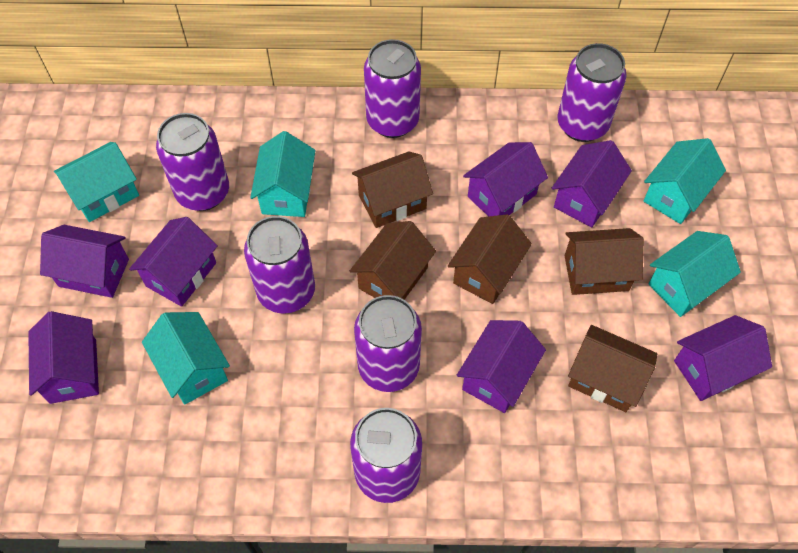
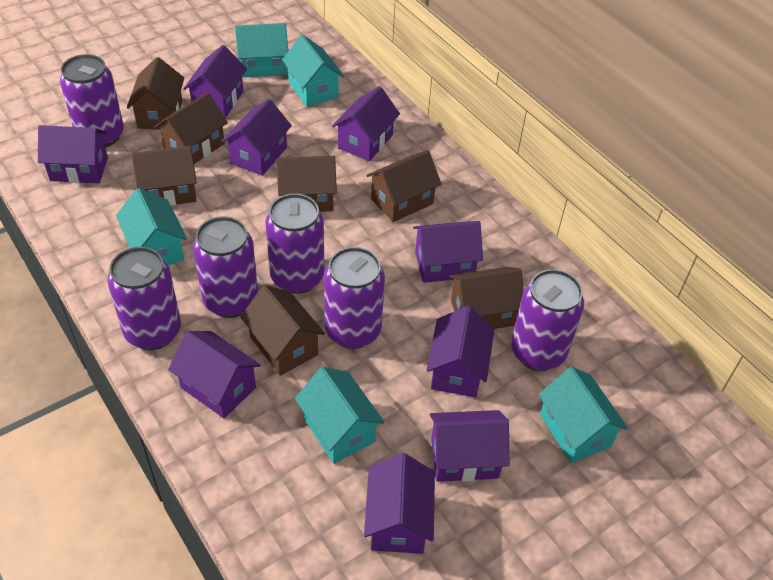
brown house: [350,221,436,300] [352,151,433,228] [448,214,532,304] [565,228,644,295] [568,325,657,412] = 5 -> [127,57,184,130] [132,146,197,206] [154,93,228,164] [240,285,325,376] [276,156,337,212] [366,150,442,222] [449,267,524,329] = 7
purple house: [28,311,99,404] [40,225,129,298] [129,217,218,307] [457,320,546,413] [463,142,548,217] [552,140,632,227] [674,315,772,401] = 7 -> [38,125,108,183] [168,331,261,418] [183,45,247,118] [221,99,292,176] [332,86,400,161] [364,453,435,554] [413,221,483,283] [426,306,495,398] [430,410,509,482] = 9

